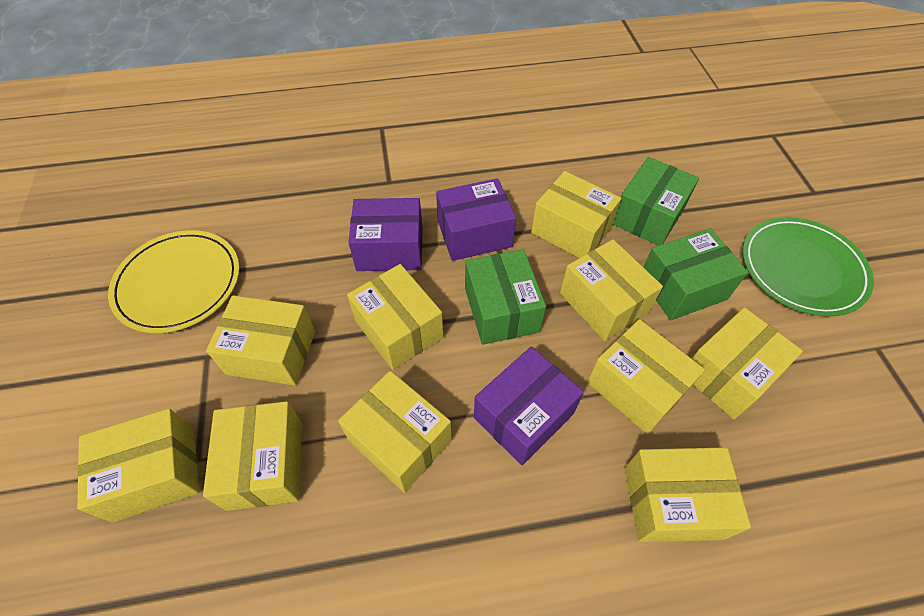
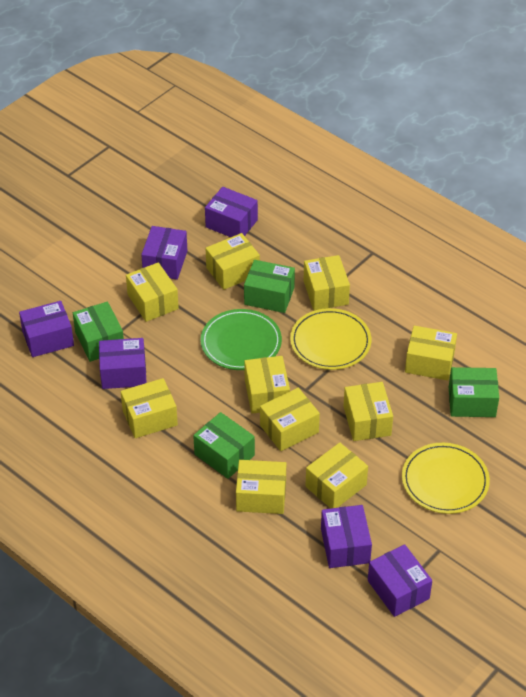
green box: [465,249,546,345] [613,157,699,246] [643,228,748,320] = 3 -> [73,301,124,362] [193,412,255,479] [244,260,295,313] [449,367,499,417] = 4
purple box: [348,198,422,271] [436,178,516,261] [474,346,584,465] = 3 -> [19,301,74,357] [99,338,147,389] [141,226,187,280] [205,187,258,237] [321,505,372,568] [368,544,432,617] = 6
yellow plate: [108,230,240,333] = 1 -> [290,308,371,370] [402,443,490,514] = 2

